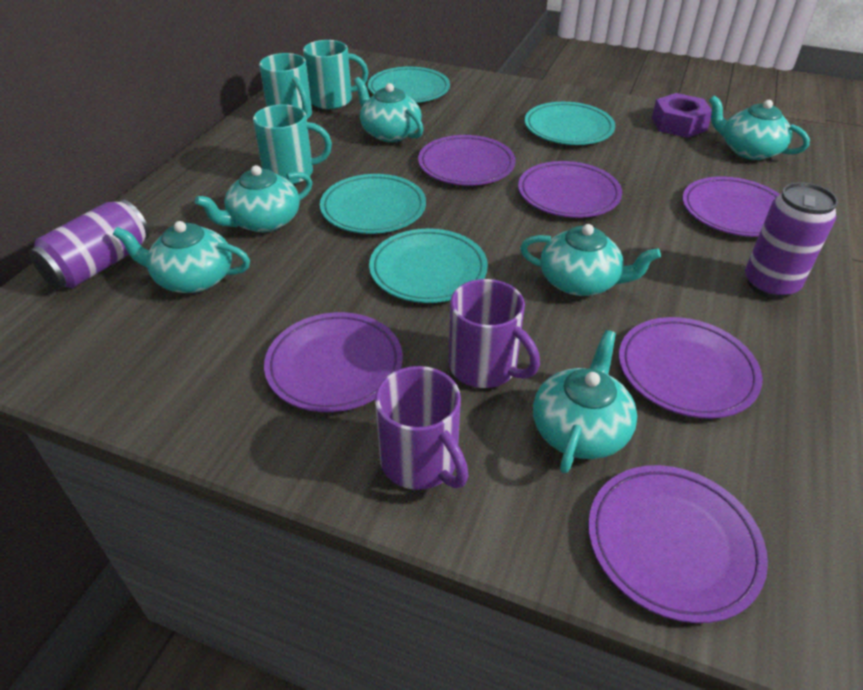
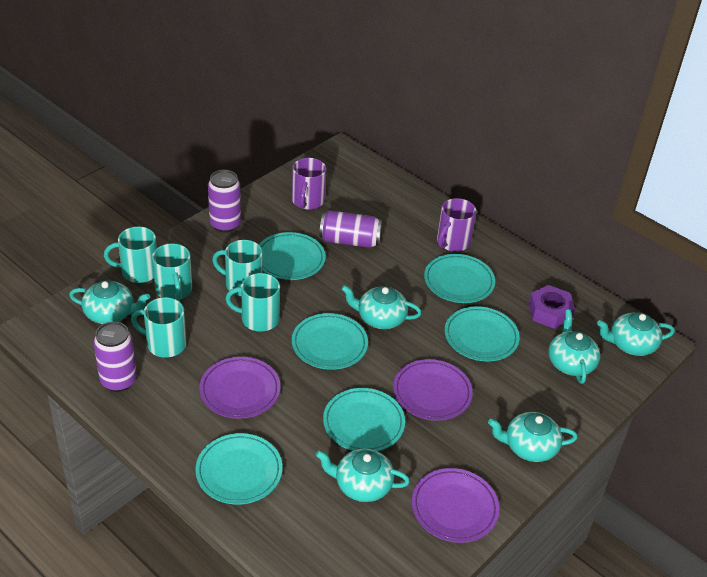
purple can: [29,199,150,289] [745,182,838,299] = 2 -> [93,322,137,392] [208,170,241,233] [319,210,382,248] = 3
purple plate: [264,312,403,412] [418,135,516,185] [518,161,622,218] [588,465,768,623] [619,317,762,418] [682,176,780,237] = 6 -> [199,357,281,419] [393,359,473,421] [412,468,499,543] = 3
turquoise mug: [253,104,332,184] [259,53,312,119] [303,40,369,109] = 3 -> [104,227,157,283] [131,297,187,358] [152,243,192,301] [212,240,263,296] [226,273,280,332] = 5
turquoise plate: [320,174,426,234] [368,67,450,103] [369,229,488,303] [525,102,615,145] = 4 -> [195,433,282,505] [259,232,326,280] [292,313,368,370] [323,388,405,451] [424,254,495,303] [444,306,520,361] = 6

